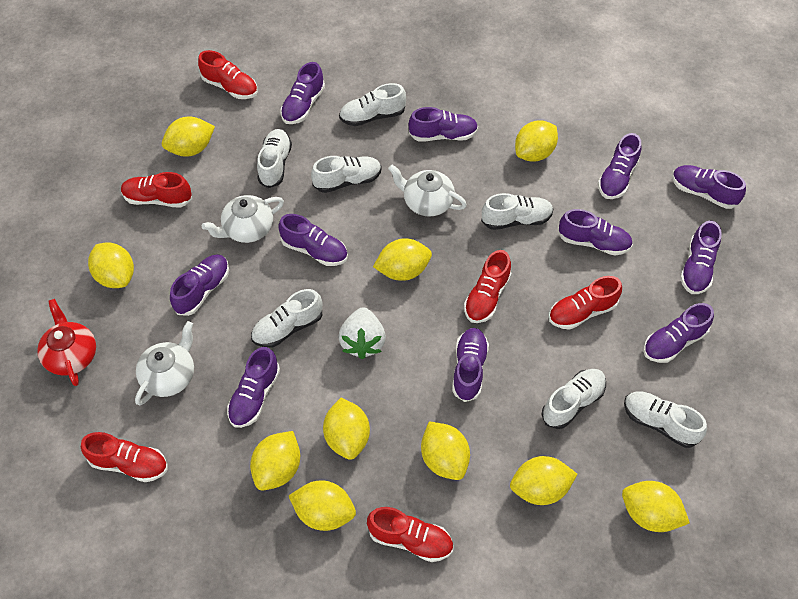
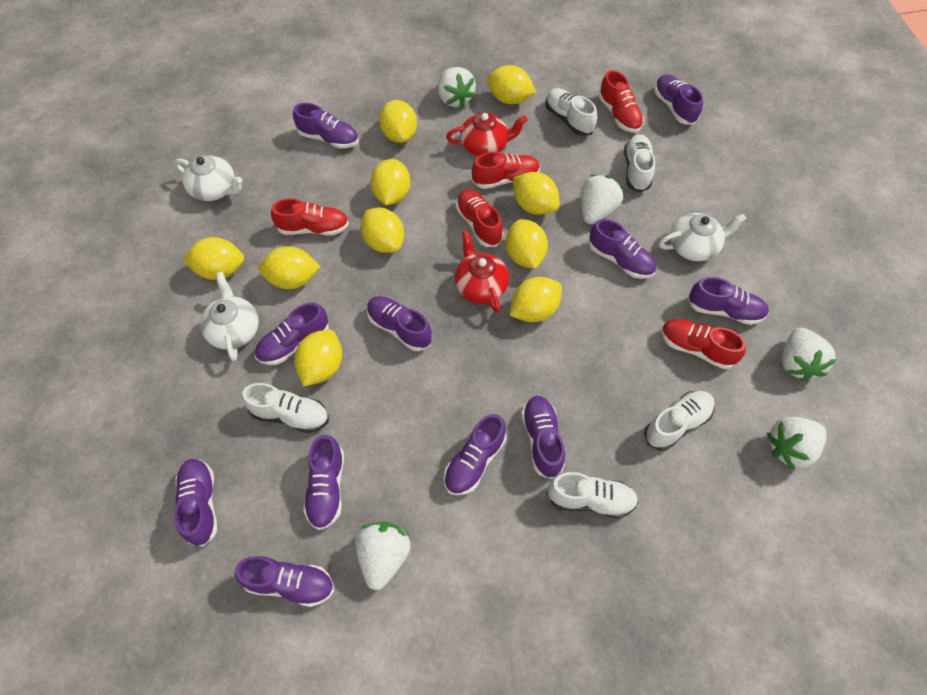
red shoe: [81,432,168,482] [121,172,192,208] [198,50,258,99] [367,507,453,562] [464,250,511,323] [549,276,622,330] = 6 -> [271,198,349,235] [456,189,503,247] [472,152,540,189] [598,70,644,133] [661,319,746,369] = 5
red teapot: [37,299,96,386] = 1 -> [446,112,527,156] [455,230,509,313] = 2
white shoe: [251,289,322,348] [257,129,292,188] [311,156,382,193] [339,83,406,126] [481,193,553,230] [541,369,606,429] [624,391,707,448] = 7 -> [242,383,329,433] [545,88,597,136] [547,472,638,518] [624,134,655,192] [644,391,715,450] = 5
white strawberry: [338,308,386,359] = 1 -> [355,522,411,590] [438,67,476,108] [581,175,624,224] [767,417,827,470] [781,328,837,381] = 5

